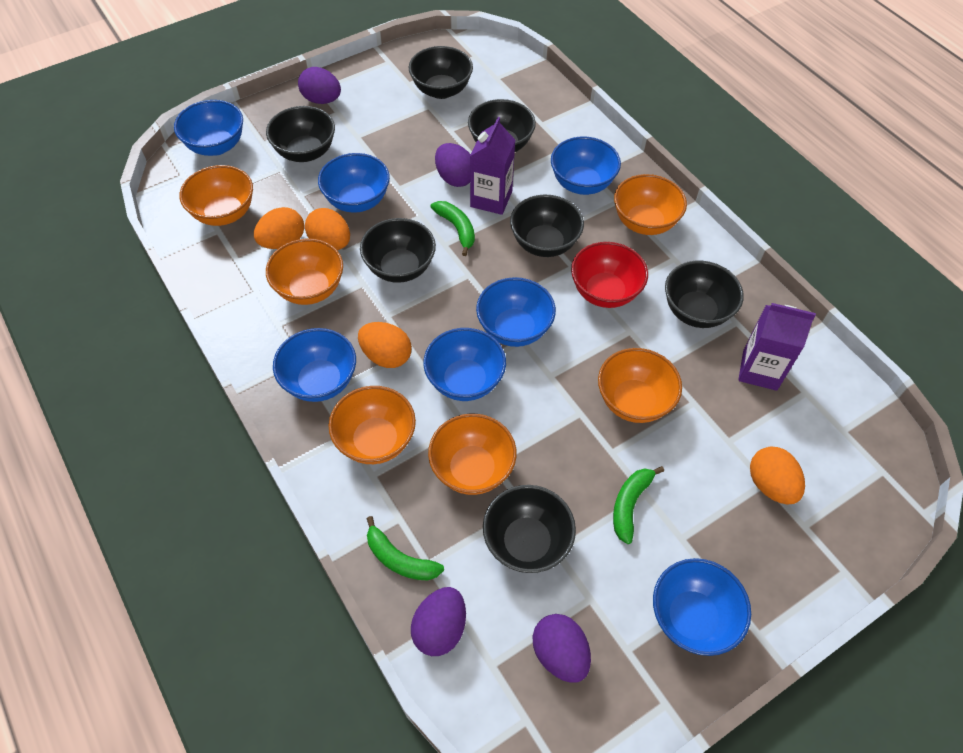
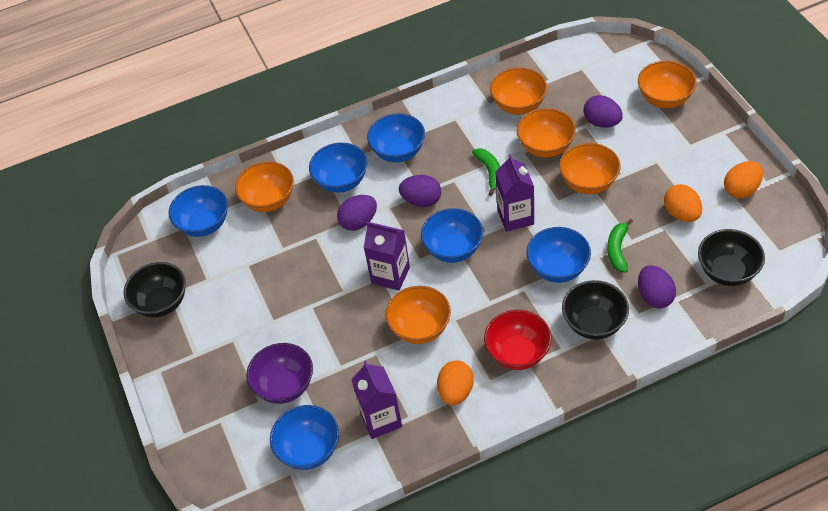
black bowl: [266,106,335,162] [360,218,436,283] [409,46,473,99] [468,99,536,152] [483,485,576,573] [510,195,584,257] [665,261,744,328] = 7 -> [124,262,186,318] [562,280,629,340] [698,229,765,286] = 3
blue bowl: [174,100,243,156] [273,328,356,402] [318,153,390,213] [423,328,506,401] [476,277,556,347] [551,137,621,195] [653,558,751,656] = 7 -> [168,185,228,237] [270,405,339,470] [309,143,367,193] [367,113,425,162] [421,208,483,263] [526,227,591,283] = 6
green banana: [366,516,444,581] [430,201,475,256] [613,466,664,544] = 3 -> [472,148,500,196] [607,219,633,273] = 2
orange egg: [254,207,304,249] [305,208,350,250] [358,322,412,368] [750,446,805,505] = 4 -> [437,360,474,405] [664,184,702,222] [724,161,763,199] = 3
purple bowl: none = 0 -> [246,343,313,404] = 1
purple carton: [470,117,515,215] [738,303,816,391] = 2 -> [351,361,402,439] [364,222,410,291] [496,154,534,232] = 3

